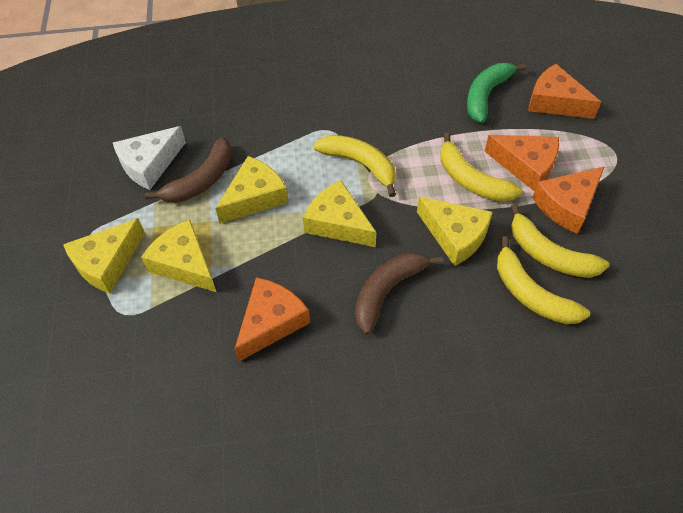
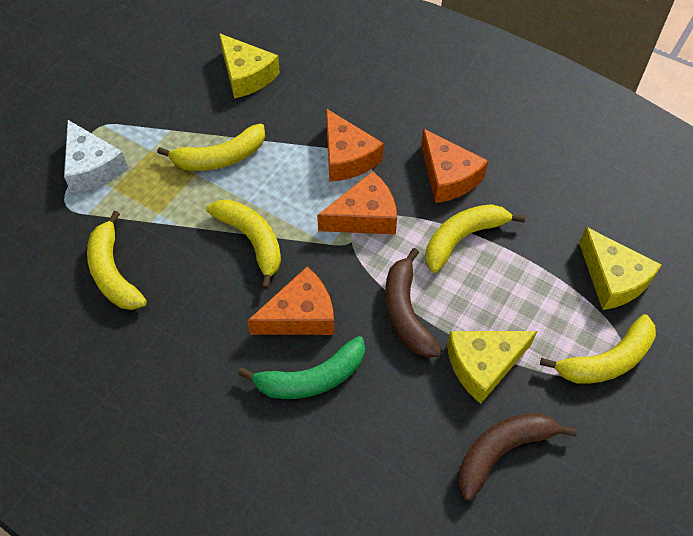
yellow banana: [313,135,396,197] [440,133,523,202] [497,236,590,324] [511,204,609,278] = 4 -> [87,211,147,310] [157,124,265,171] [206,200,281,290] [425,204,525,273] [540,314,656,384] = 5
yellow cheese: [63,218,145,293] [141,220,216,292] [215,156,288,224] [303,180,376,247] [417,197,493,266] = 5 -> [219,33,280,99] [447,331,537,404] [579,227,662,310] = 3

